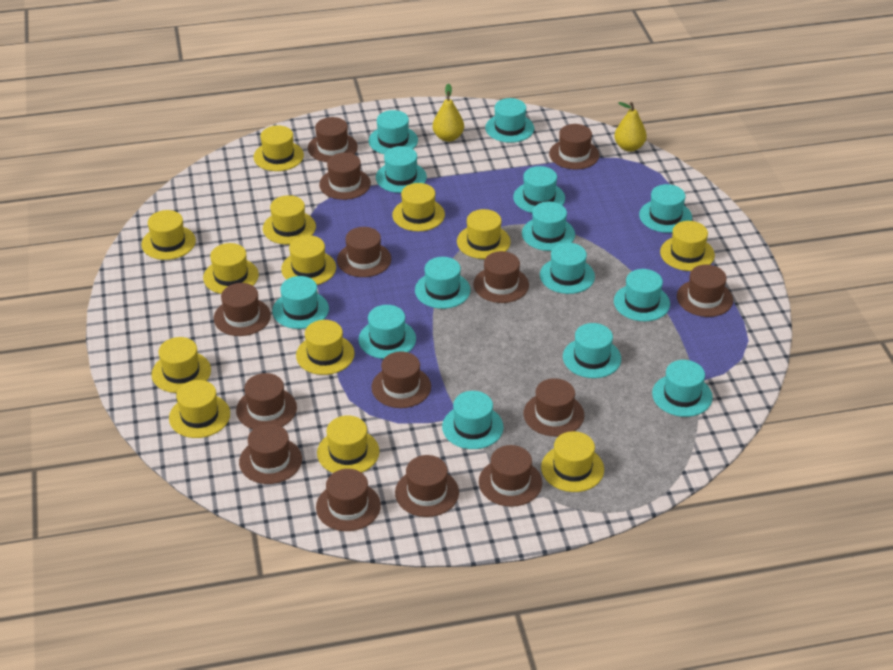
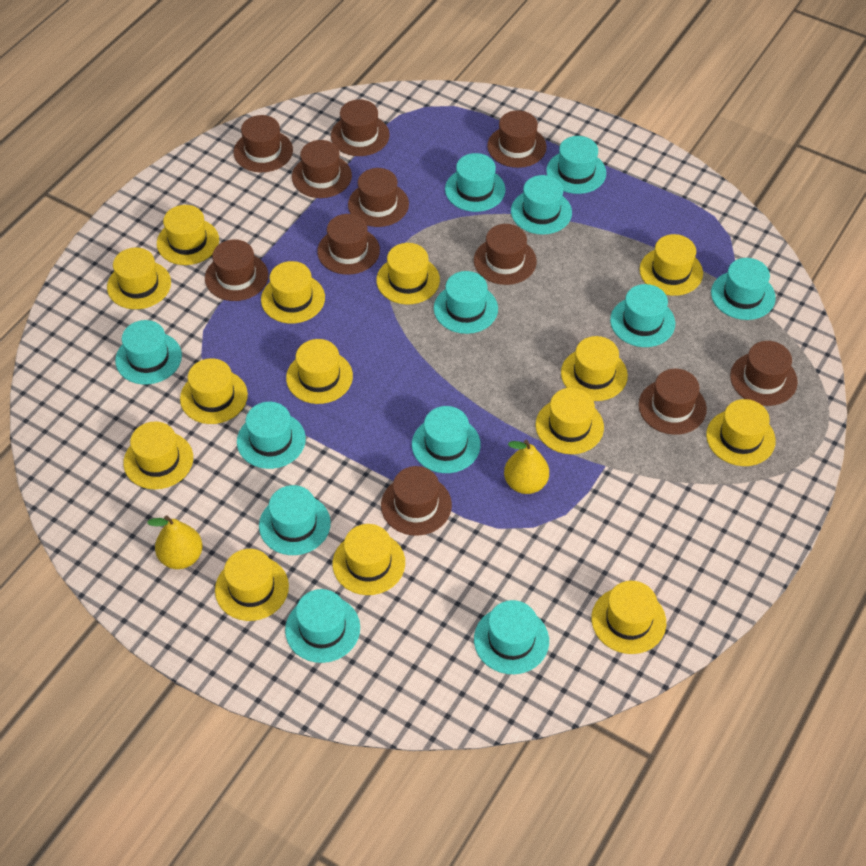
brown hat: [214,283,271,336] [236,373,297,429] [239,424,302,484] [308,117,358,162] [316,469,381,531] [319,153,371,200] [337,227,391,277] [371,351,431,408] [395,455,459,517] [474,251,529,303] [479,445,542,507] [524,378,584,436] [549,124,599,169] [677,265,733,317] = 14 -> [205,239,268,301] [234,115,293,172] [292,140,352,198] [317,214,380,275] [331,99,390,156] [348,168,409,227] [381,466,452,536] [474,224,537,285] [487,110,547,168] [639,369,707,435] [730,341,798,406] = 11
turquoise hat: [272,276,329,329] [358,305,416,359] [369,110,418,154] [376,146,427,193] [415,257,470,309] [442,391,503,449] [485,98,534,143] [513,166,565,213] [522,202,575,251] [540,243,595,294] [563,323,621,378] [614,269,670,321] [639,184,692,233] [652,360,713,417] = 14 -> [115,320,182,384] [237,402,306,469] [259,485,331,555] [285,589,360,663] [412,406,481,473] [434,271,498,334] [445,153,505,212] [474,600,549,674] [511,175,572,235] [546,136,606,194] [610,284,675,347] [711,258,776,320] = 12
yellow hat: [141,210,196,260] [152,337,211,393] [169,380,230,438] [203,243,259,294] [254,125,304,171] [263,195,316,244] [281,235,336,285] [296,320,355,375] [317,415,379,473] [392,183,445,231] [457,209,510,259] [541,431,604,492] [660,221,715,271] = 13 -> [107,247,171,309] [123,421,193,489] [157,205,219,265] [180,358,248,424] [215,549,289,621] [261,261,325,324] [286,339,353,404] [333,524,405,595] [376,243,440,304] [535,388,604,454] [561,336,628,401] [591,581,666,654] [640,234,703,296] [706,399,776,466] = 14

